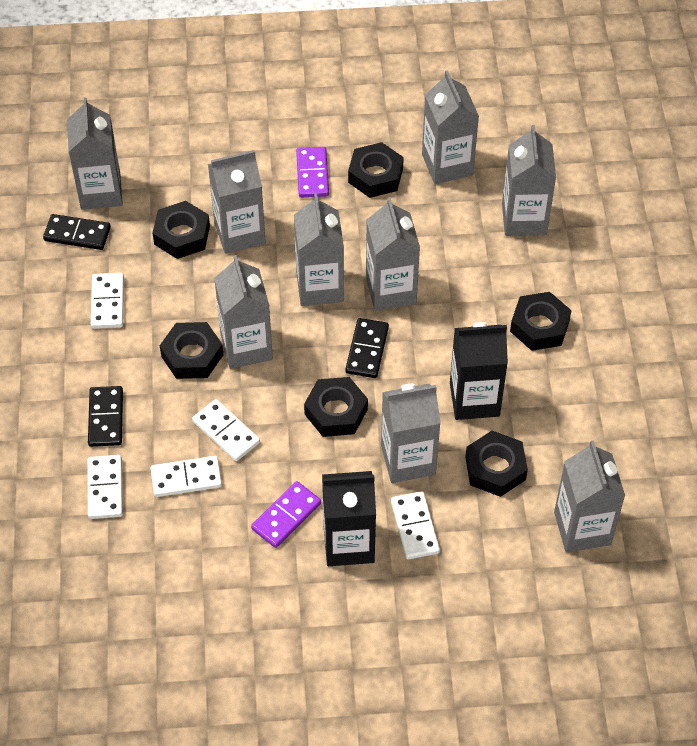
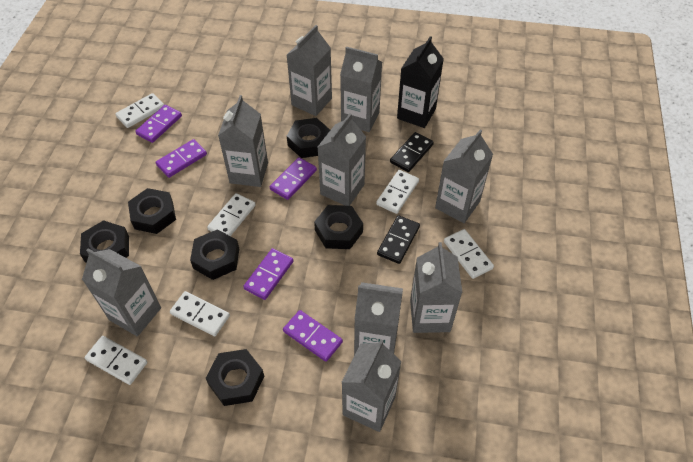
black carton: [322,471,376,566] [450,322,508,420] = 2 -> [397,36,444,128] = 1
black domino: [43,214,111,250] [88,386,123,447] [345,318,389,378] = 3 -> [377,215,420,264] [390,132,434,172] = 2
purple domino: [251,481,321,548] [296,147,329,198] = 2 -> [135,105,182,143] [155,139,207,178] [243,248,293,300] [270,157,317,200] [283,310,343,362] = 5
white domino: [88,455,123,519] [91,273,124,329] [151,456,222,497] [192,399,260,461] [391,491,440,560] = 5 -> [84,336,147,385] [115,93,164,128] [170,291,230,336] [207,193,256,236] [376,170,419,214] [444,229,494,279] = 6

